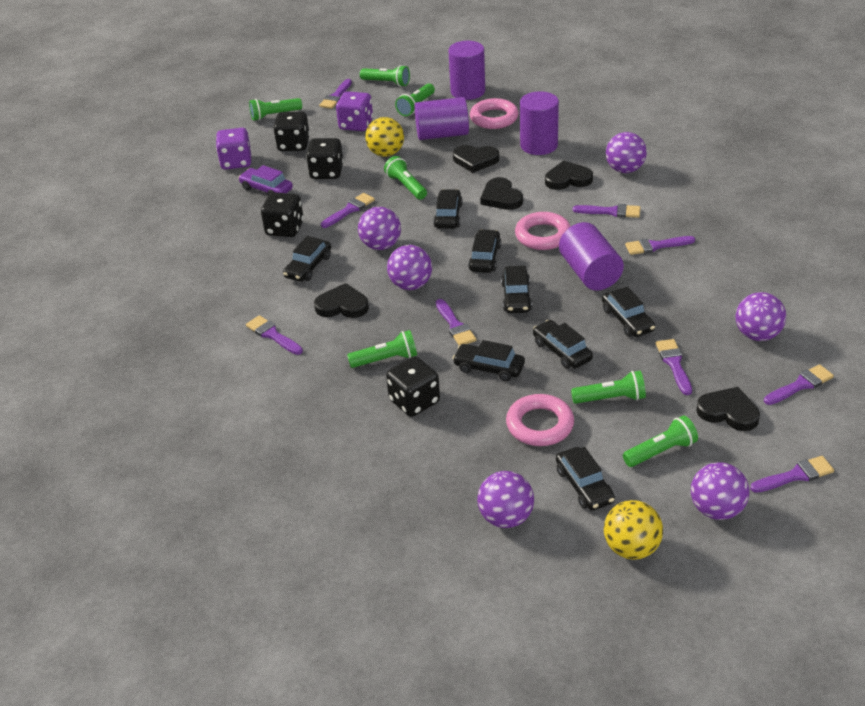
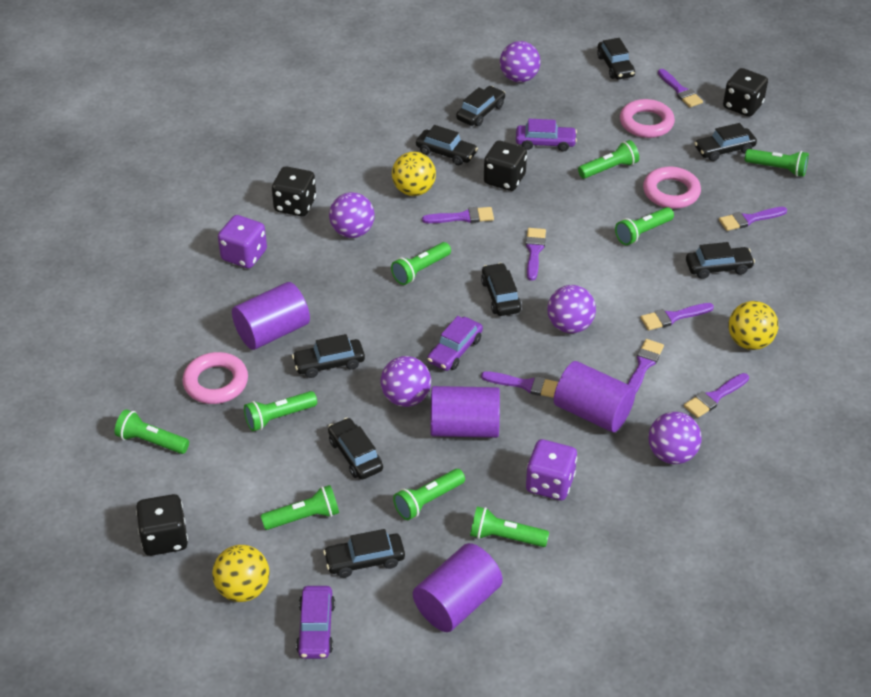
black car: [283,236,331,282] [433,189,463,229] [452,340,525,381] [468,229,501,273] [501,266,532,313] [533,320,593,369] [556,447,615,511] [602,287,655,337] = 8 -> [292,334,365,378] [323,529,405,578] [328,418,383,480] [416,125,478,165] [456,86,505,126] [481,263,522,316] [597,38,635,79] [686,242,755,279] [695,123,757,161] = 9
black heart: [314,283,369,318] [453,145,499,173] [480,177,523,210] [545,161,593,190] [696,387,760,431] = 5 -> none = 0
green flashlight: [249,98,302,121] [347,330,417,368] [360,65,410,87] [384,156,427,200] [395,83,435,116] [571,371,646,404] [623,415,698,467] = 7 -> [115,409,189,454] [244,391,317,431] [260,485,339,530] [391,242,451,285] [393,469,465,520] [470,507,549,547] [578,140,639,179] [615,207,674,245] [745,149,809,177] = 9
purple ball: [358,207,401,250] [387,245,432,290] [477,471,534,528] [606,132,647,173] [691,463,749,520] [736,292,786,341] = 6 -> [329,192,375,238] [381,356,431,407] [500,41,541,83] [547,285,596,333] [649,412,702,464] = 5
purple brush: [246,315,303,355] [319,79,352,109] [321,193,375,228] [436,299,476,345] [573,204,640,218] [625,236,695,255] [656,339,692,395] [750,456,834,493] [764,364,834,405] = 9 -> [422,207,494,223] [481,371,558,398] [526,228,546,281] [628,339,664,394] [641,303,714,330] [658,69,703,107] [684,373,749,418] [719,207,787,231] = 8
purple car: [238,165,293,195] = 1 -> [296,586,335,659] [427,316,483,371] [516,119,577,151] = 3
yellow ball: [365,117,404,157] [604,500,663,560] = 2 -> [212,545,270,602] [392,152,436,196] [729,301,778,350] = 3

